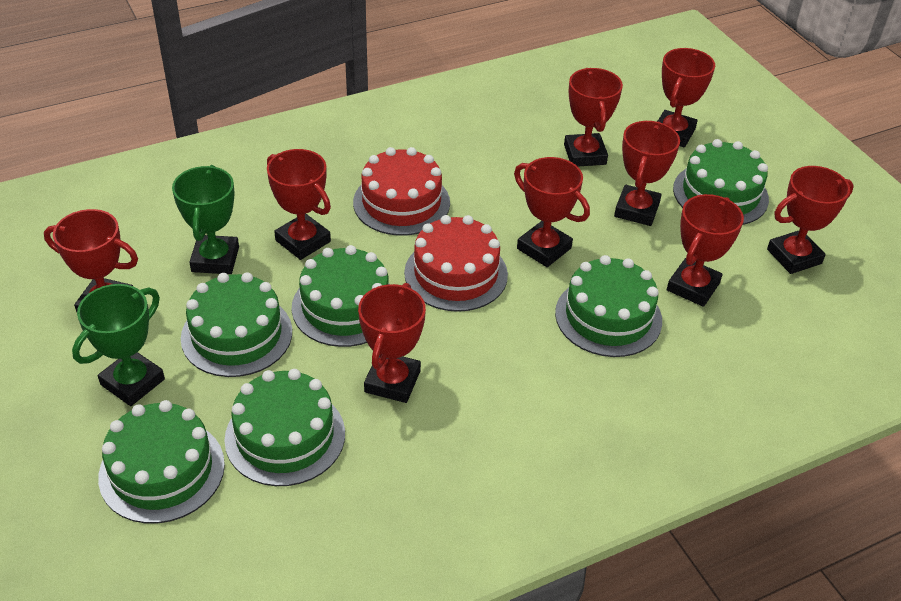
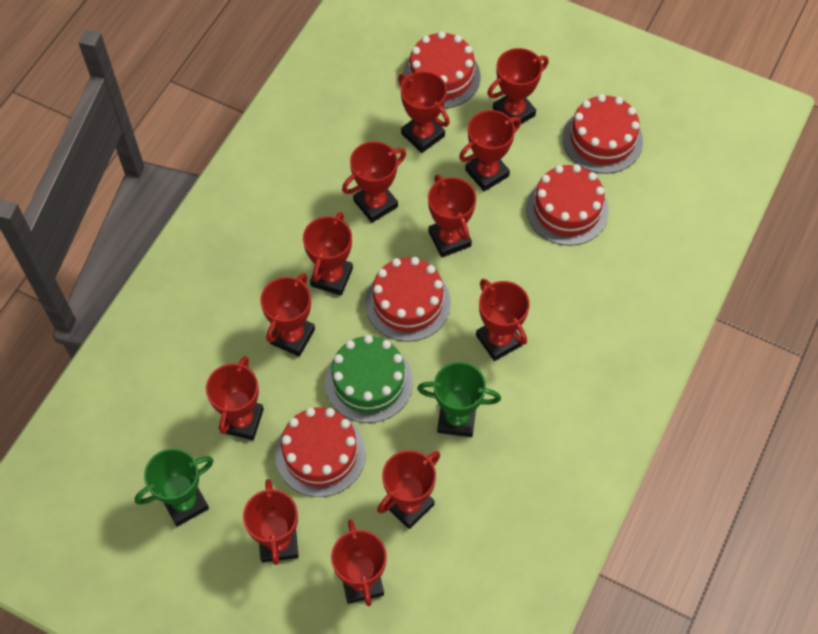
green cake: [98,400,225,524] [181,272,292,377] [224,369,345,486] [292,245,389,347] [555,255,662,357] [673,139,769,225] = 6 -> [325,335,413,423] = 1
red cake: [353,147,450,236] [404,215,508,312] = 2 -> [275,407,366,497] [365,257,451,342] [403,31,481,109] [526,164,609,246] [563,94,643,174] = 5
red trophy: [44,209,138,312] [267,149,331,260] [358,283,426,403] [514,157,590,267] [564,68,623,166] [614,121,680,226] [657,48,715,148] [667,194,744,307] [767,166,854,274] = 9 -> [206,356,264,440] [243,479,299,565] [260,273,315,357] [303,212,353,295] [331,520,387,606] [342,141,406,223] [377,450,440,529] [398,71,450,153] [428,174,476,257] [459,110,521,191] [476,279,530,361] [487,48,549,126] = 12

